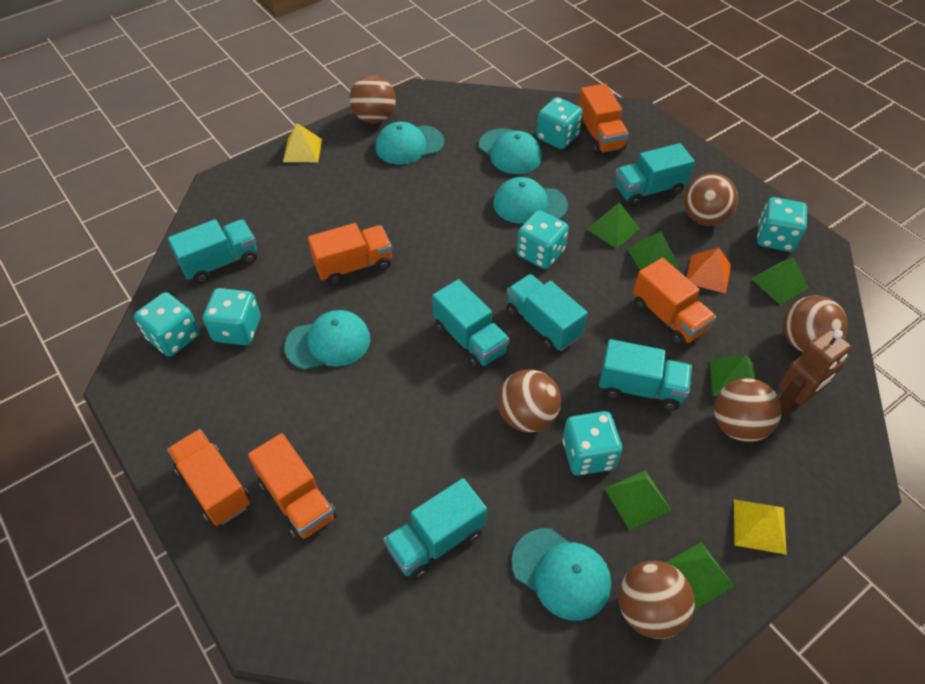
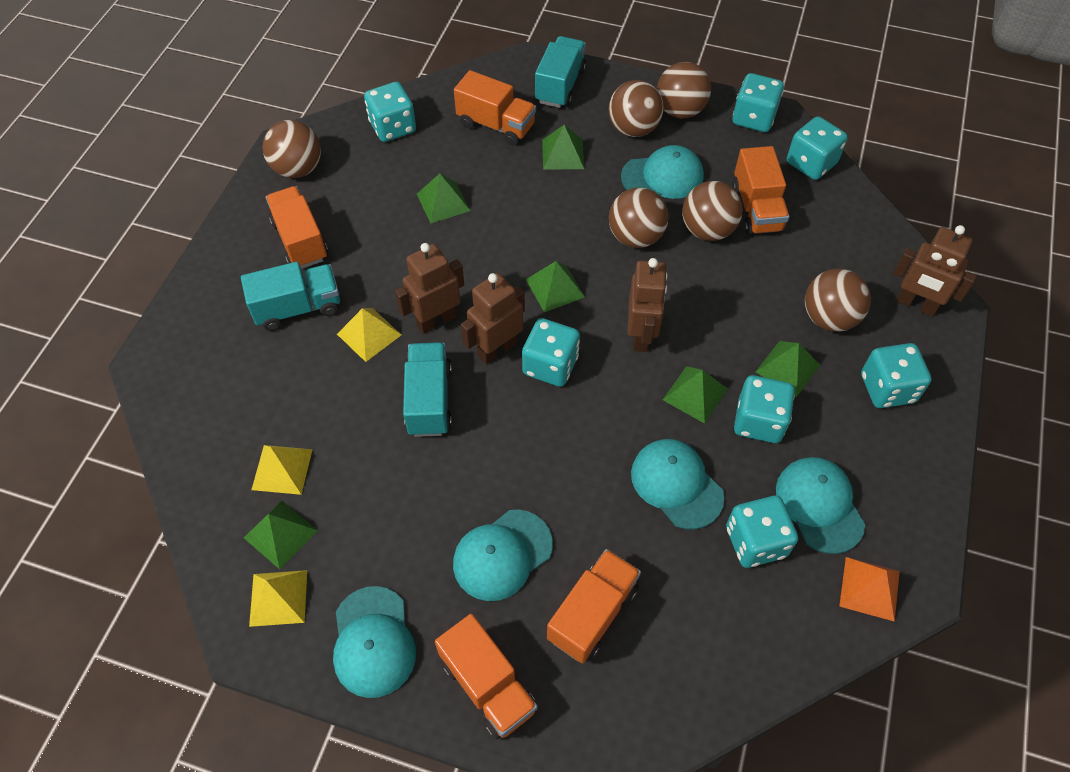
brown robot: [778,329,851,414] = 1 -> [395,243,464,334] [461,273,525,364] [628,258,668,352] [893,225,977,316] = 4
turquoise dice: [134,292,200,357] [203,288,261,345] [517,210,569,269] [536,97,583,149] [562,411,622,476] [757,197,807,252] = 6 -> [364,82,416,142] [522,318,580,387] [726,496,798,568] [733,73,784,132] [734,375,795,443] [787,116,848,180] [861,343,932,408] = 7
turquoise truck: [168,219,257,284] [384,478,487,580] [432,279,510,370] [506,274,588,352] [599,339,692,411] [615,143,695,207] = 6 -> [241,262,340,331] [403,342,452,437] [535,36,587,108] = 3
yellow pyramid: [283,123,322,162] [734,499,787,555] = 2 -> [249,570,307,627] [252,445,313,495] [337,308,401,362] = 3

